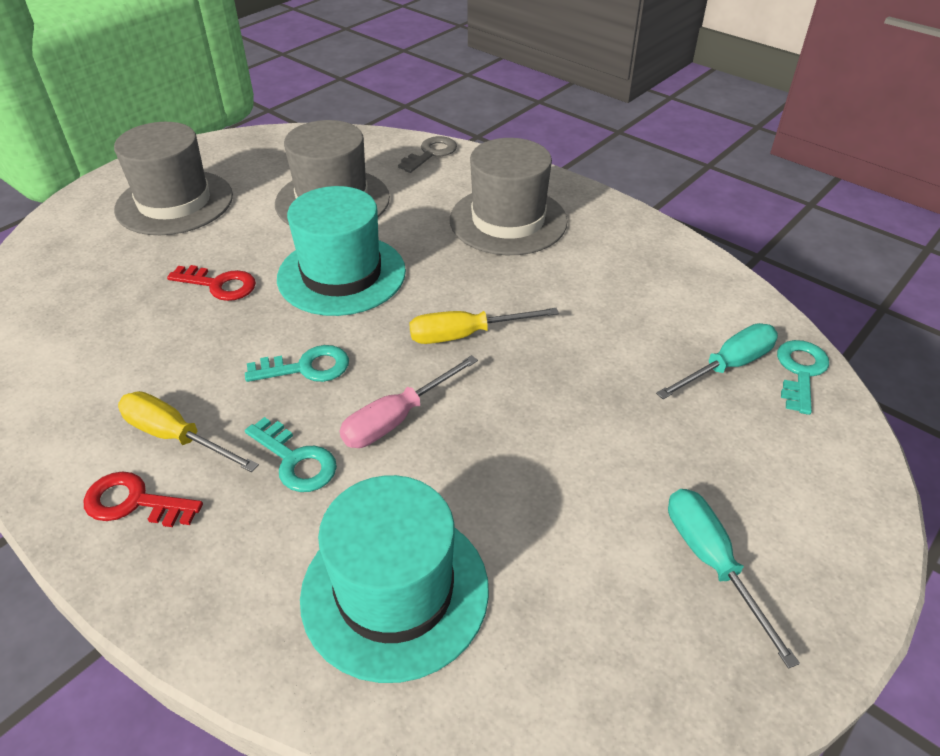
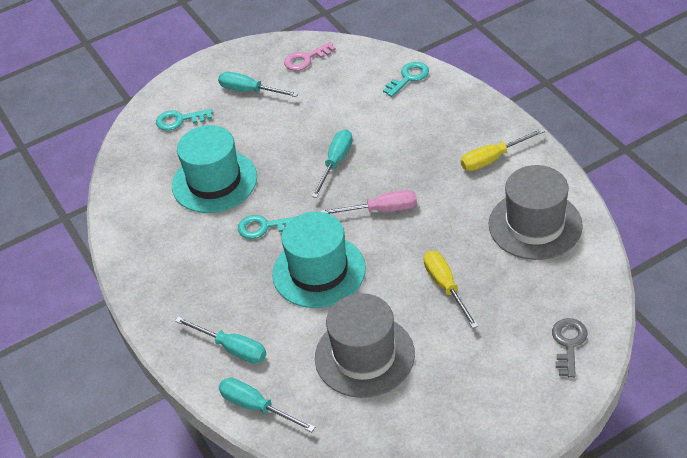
grey hat: [114,122,233,235] [275,120,390,225] [450,138,568,255] = 3 -> [315,293,415,398] [489,165,583,260] = 2
pink key: none = 0 -> [284,42,336,71] = 1
red key: [84,471,203,527] [167,265,256,301] = 2 -> none = 0
turquoise screwdriver: [656,323,778,399] [668,489,800,668] = 2 -> [175,316,266,364] [218,72,298,97] [219,378,315,432] [312,130,353,198] = 4

